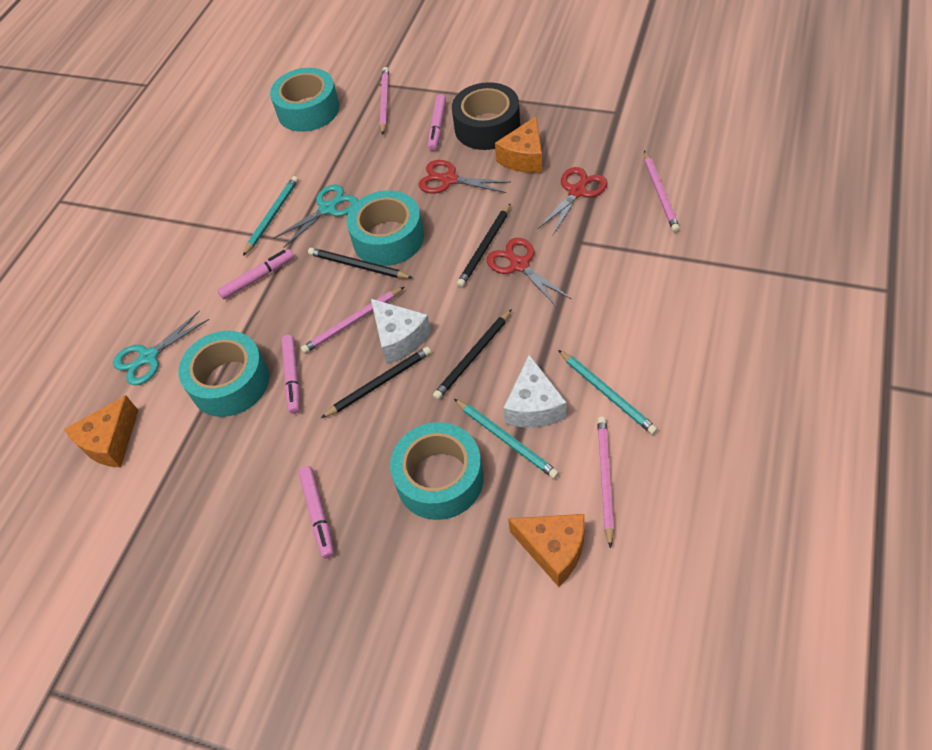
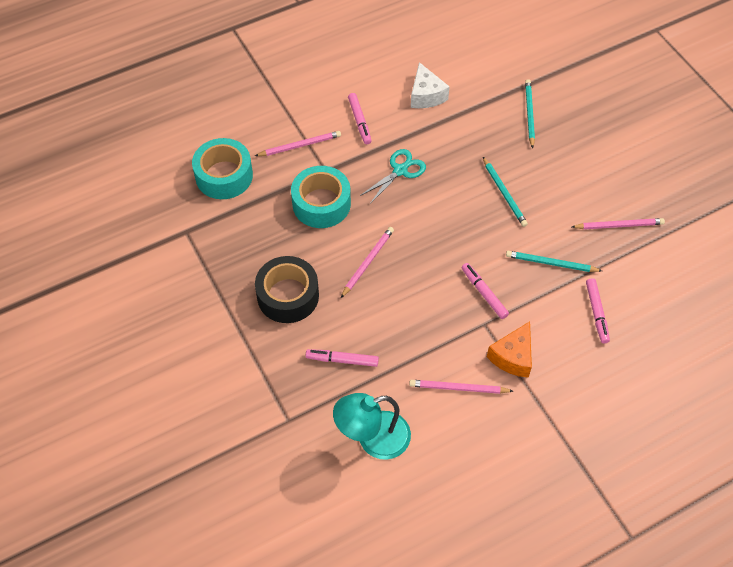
black pencil: [308,248,413,278] [321,347,431,418] [433,309,512,400] [457,203,511,287] = 4 -> none = 0
orange cheese: [64,395,138,467] [495,116,542,173] [508,514,585,587] = 3 -> [487,321,532,378] = 1
red scissors: [418,160,510,193] [487,238,571,307] [537,167,608,235] = 3 -> none = 0
turquoise lamp: none = 0 -> [333,393,411,460] = 1
turquoise scissors: [113,310,209,385] [273,184,358,248] = 2 -> [360,149,426,204] = 1
turquoise tape: [178,331,269,417] [270,68,340,132] [347,190,424,266] [390,422,483,520] = 4 -> [192,138,253,199] [291,166,351,228] = 2
white cheese: [371,299,431,364] [503,355,567,428] = 2 -> [411,62,450,108] = 1

